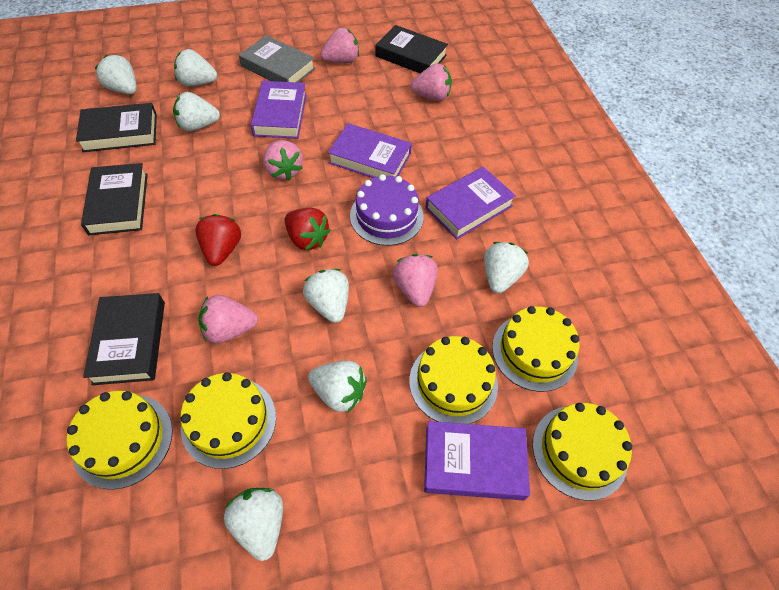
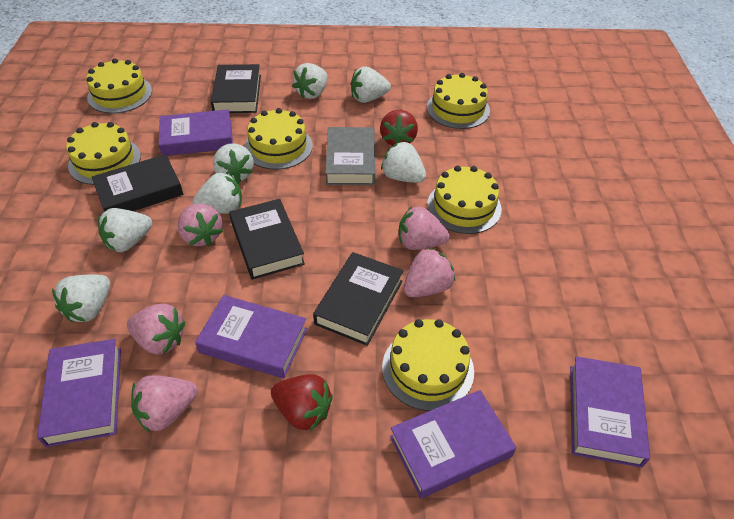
purple book: [251,81,307,139] [328,123,412,178] [424,421,530,501] [425,167,516,239] = 4 -> [37,339,121,447] [158,109,233,156] [195,295,307,378] [390,390,516,499] [570,356,650,468] = 5
purple cake: [350,174,424,246] = 1 -> none = 0
yellow cake: [67,391,173,490] [180,372,276,469] [409,336,498,424] [492,306,579,392] [533,403,632,501] = 5 -> [66,122,141,185] [86,59,152,114] [245,108,313,170] [382,319,474,411] [427,73,490,129] [427,166,502,234] = 6

